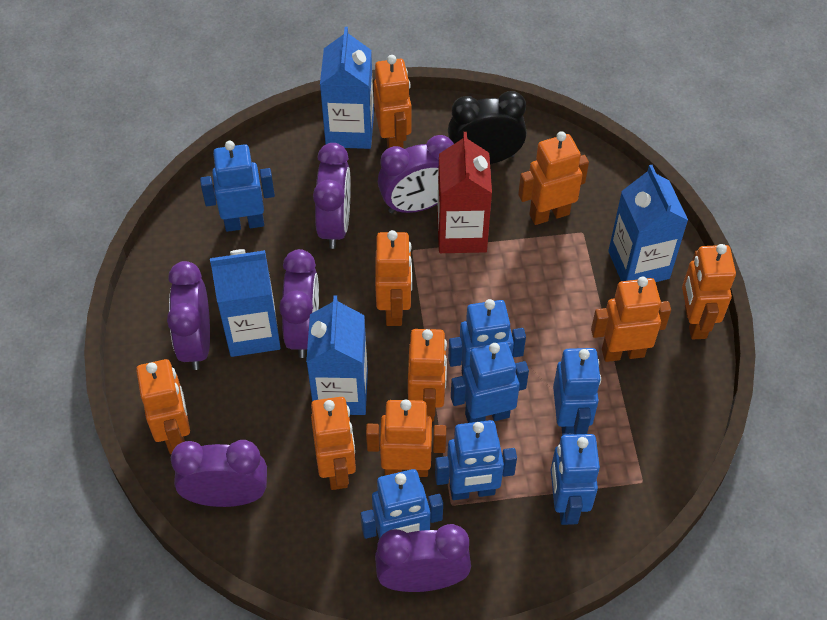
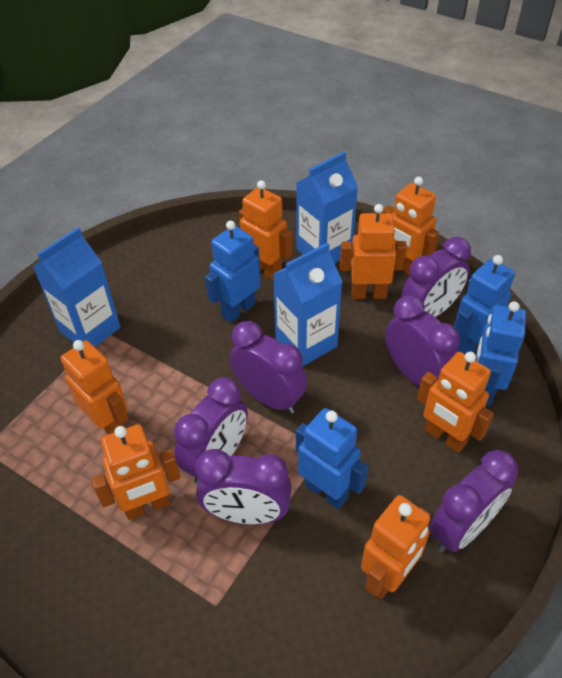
black clock: [448,91,527,164] = 1 -> none = 0
blue carton: [210,249,280,357] [306,295,368,415] [320,27,374,149] [608,165,688,282] = 4 -> [33,227,121,347] [273,243,342,367] [296,151,358,263] = 3
blue robot: [200,141,275,232] [361,469,443,539] [435,420,517,500] [448,299,526,376] [451,342,529,423] [551,433,600,525] [553,348,601,434] = 7 -> [205,220,260,323] [296,408,369,509] [454,255,515,354] [475,301,526,406] = 4
orange robot: [136,359,190,454] [311,397,356,490] [366,400,446,477] [374,55,412,148] [375,230,412,326] [408,329,447,422] [518,131,589,225] [591,276,671,362] [682,244,736,339] = 9 -> [61,340,129,435] [92,424,180,520] [239,180,292,280] [340,204,407,299] [361,495,431,599] [382,176,439,275] [417,352,494,453] = 7
red carton: [437,132,492,253] = 1 -> none = 0

